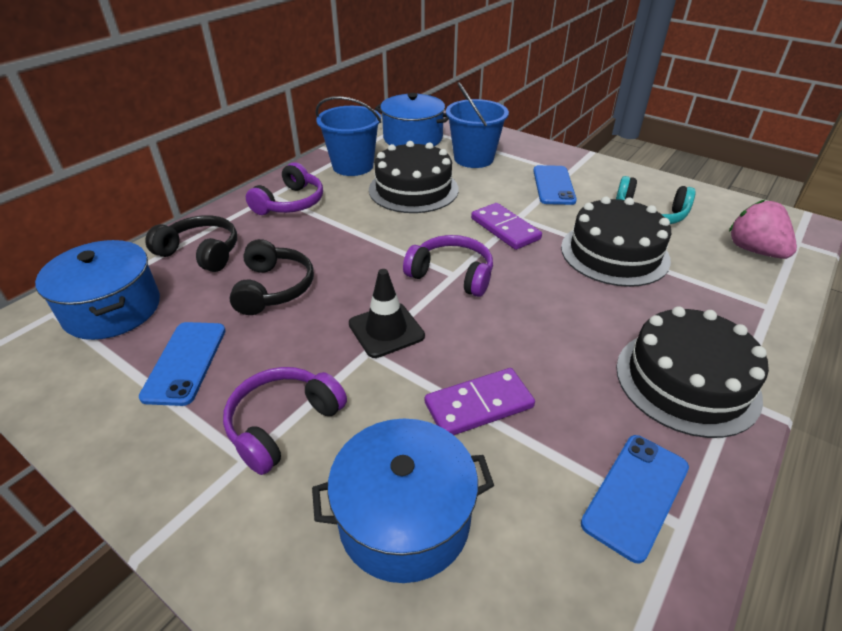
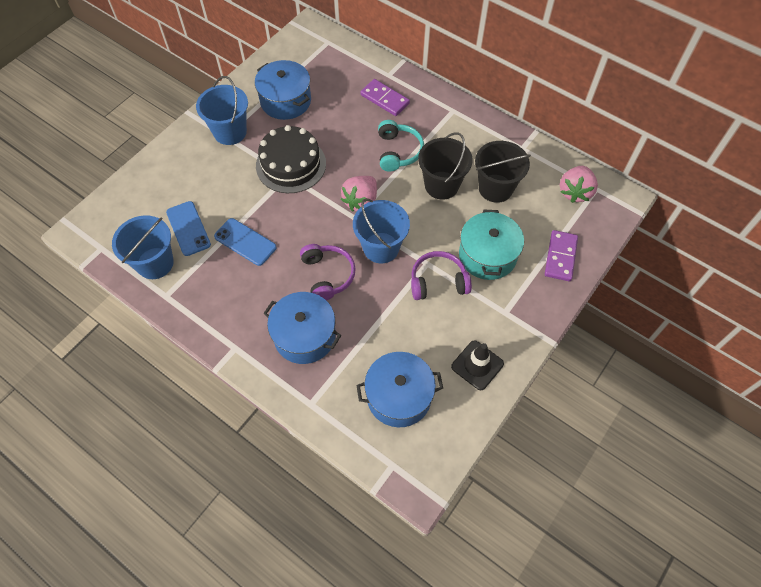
black bucket: none = 0 -> [418,132,473,200] [475,141,531,203] = 2
black cake: [369,141,459,213] [561,196,671,287] [616,306,769,438] = 3 -> [256,125,326,193] = 1
black headphones: [145,215,237,272] [229,239,314,315] = 2 -> none = 0
blue bucket: [315,96,381,176] [446,82,509,168] = 2 -> [112,215,174,279] [196,76,248,145] [353,198,410,263] = 3
blue phone: [139,322,226,406] [533,165,577,205] [581,435,689,563] = 3 -> [166,201,211,256] [214,218,276,266] = 2
pink strawberry: [729,200,797,259] = 1 -> [341,176,377,212] [560,166,598,203] = 2
purple headphones: [223,367,347,475] [246,162,323,215] [403,235,493,297] = 3 -> [300,244,356,301] [411,251,472,300] = 2
turquoise pot: none = 0 -> [459,210,524,280] = 1

